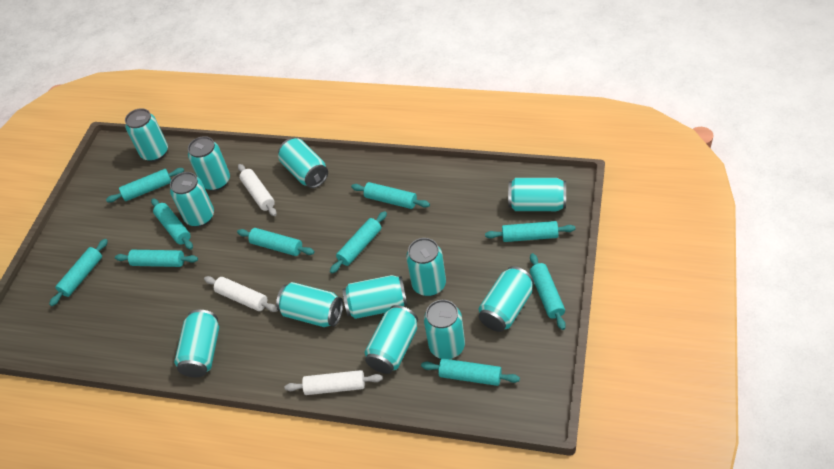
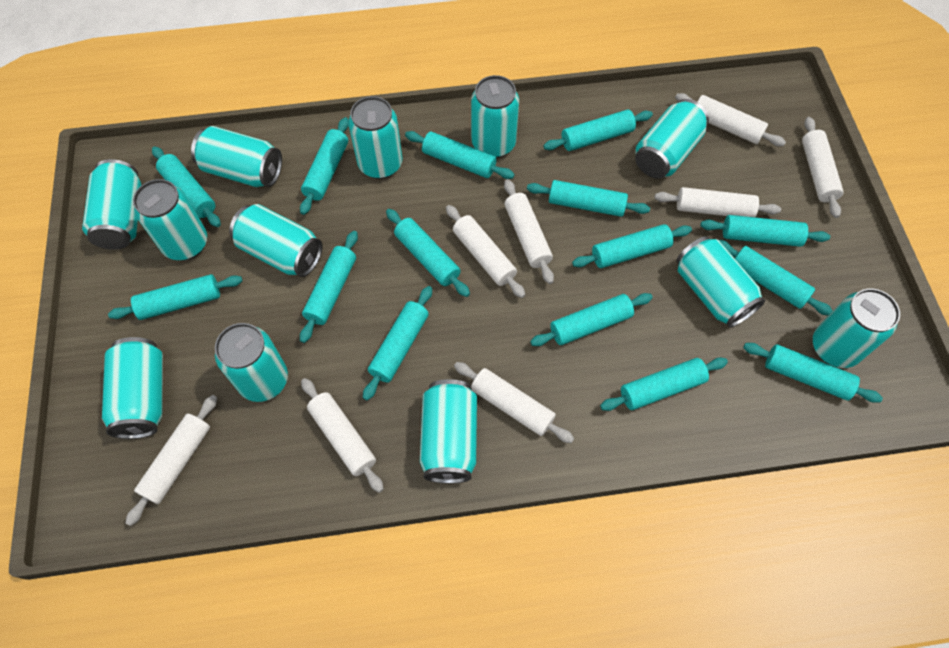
turquoise rolling pin: [49,239,108,306] [106,168,184,202] [115,250,198,267] [151,198,193,250] [237,228,315,256] [330,211,387,273] [351,182,430,209] [421,358,520,386] [485,221,575,242] [530,253,566,330] = 10 -> [108,274,243,320] [152,146,221,227] [300,117,349,215] [300,231,358,343] [363,286,432,401] [386,209,470,297] [405,131,515,179] [527,180,650,217] [530,293,653,346] [543,109,653,151] [572,224,692,268] [600,358,728,411] [700,215,830,247] [719,240,833,316] [743,343,883,403] = 15
white rolling pin: [204,276,278,312] [238,164,277,216] [285,370,383,395] = 3 -> [126,395,217,526] [301,378,384,493] [446,205,525,298] [454,362,574,443] [504,179,554,284] [654,187,781,217] [675,93,786,146] [802,117,844,218] = 8

